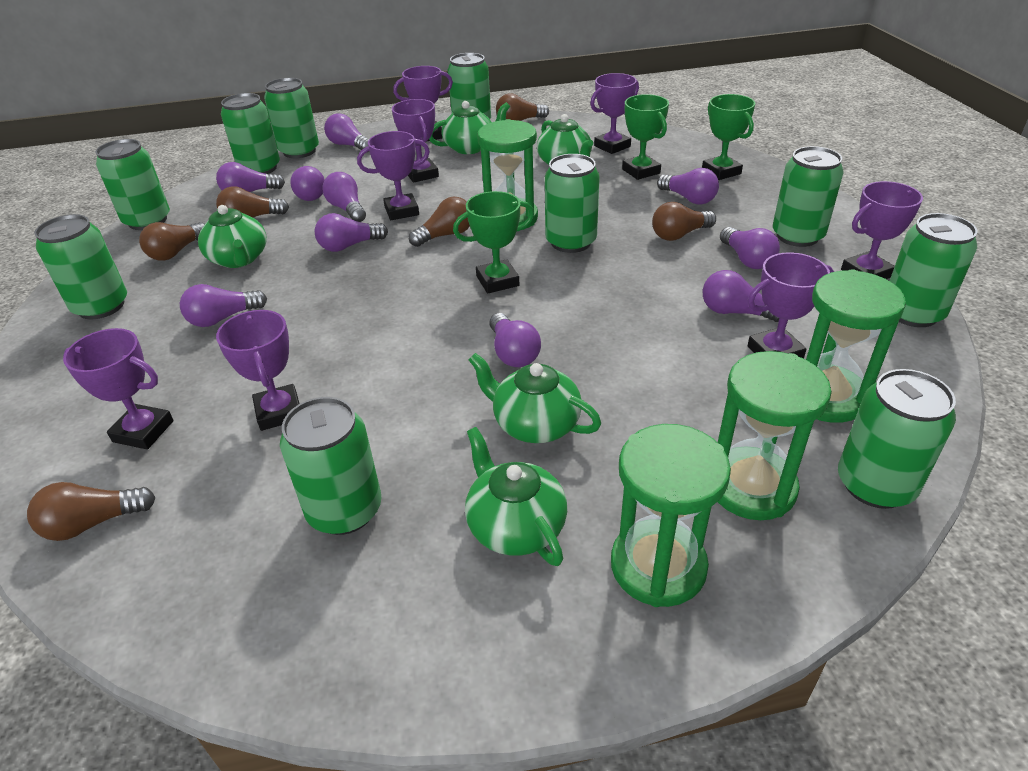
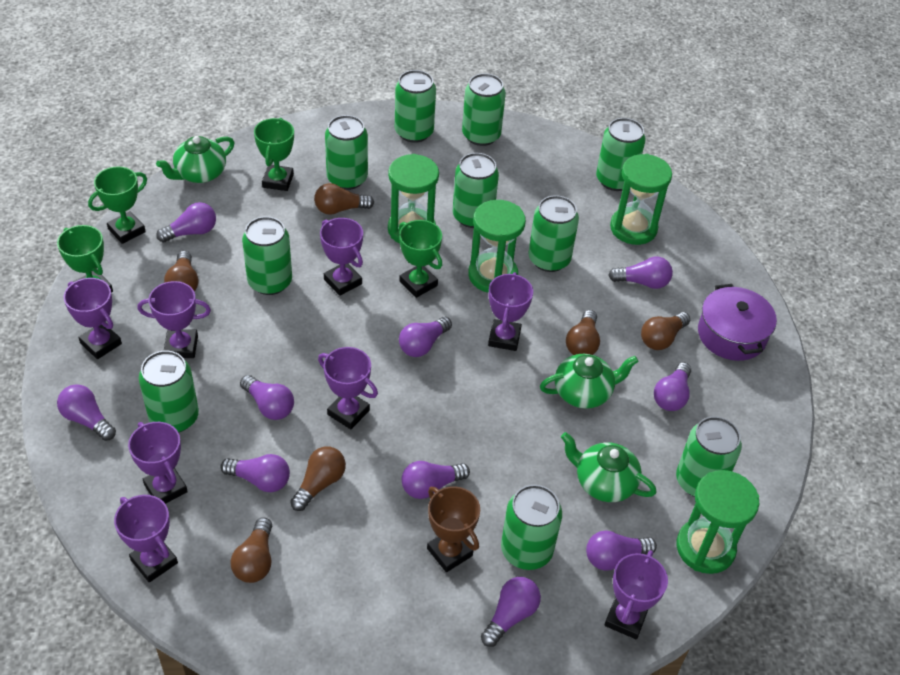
brown trophy: none = 0 -> [427,486,480,572] = 1
green teapot: [198,205,267,268] [429,101,510,154] [465,427,567,566] [469,353,601,443] [537,114,593,165] = 5 -> [156,136,235,183] [540,354,639,409] [561,432,657,502] = 3
green trophy: [453,191,534,293] [622,94,669,180] [702,94,755,180] = 3 -> [57,225,113,293] [88,166,147,244] [254,118,294,191] [399,220,442,298] = 4
purple pot: none = 0 -> [698,284,777,361] = 1

